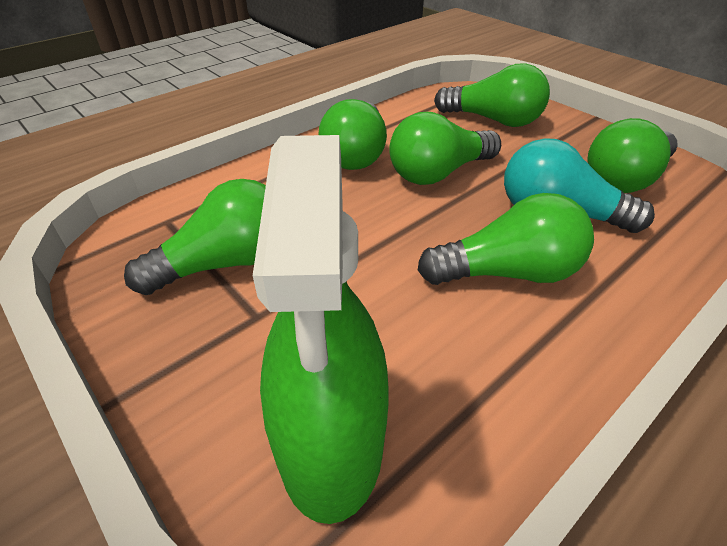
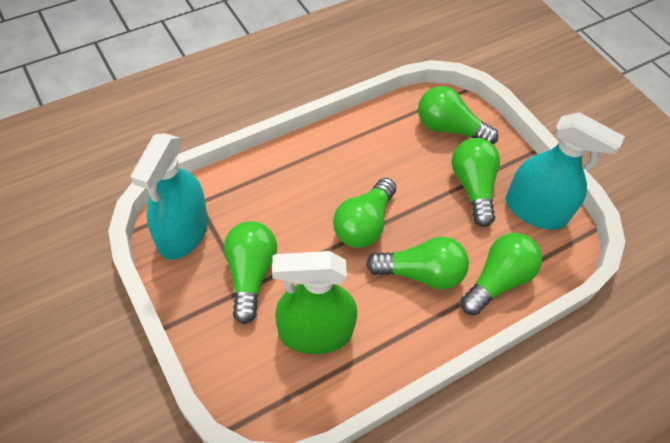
turquoise light bulb: [504,138,655,233] = 1 -> none = 0
turquoise spray bottle: none = 0 -> [131,133,208,260] [506,112,625,230] = 2

